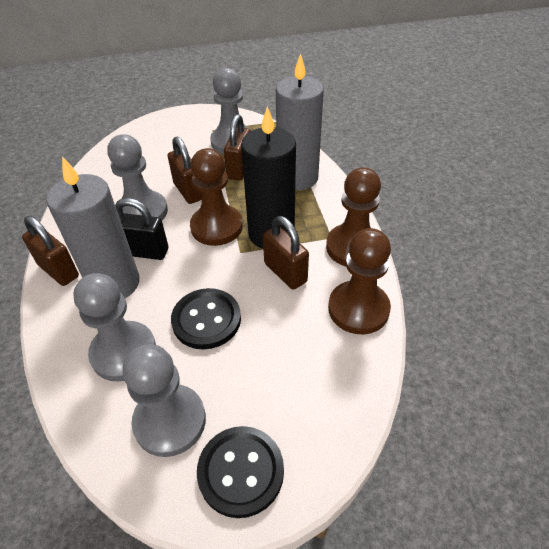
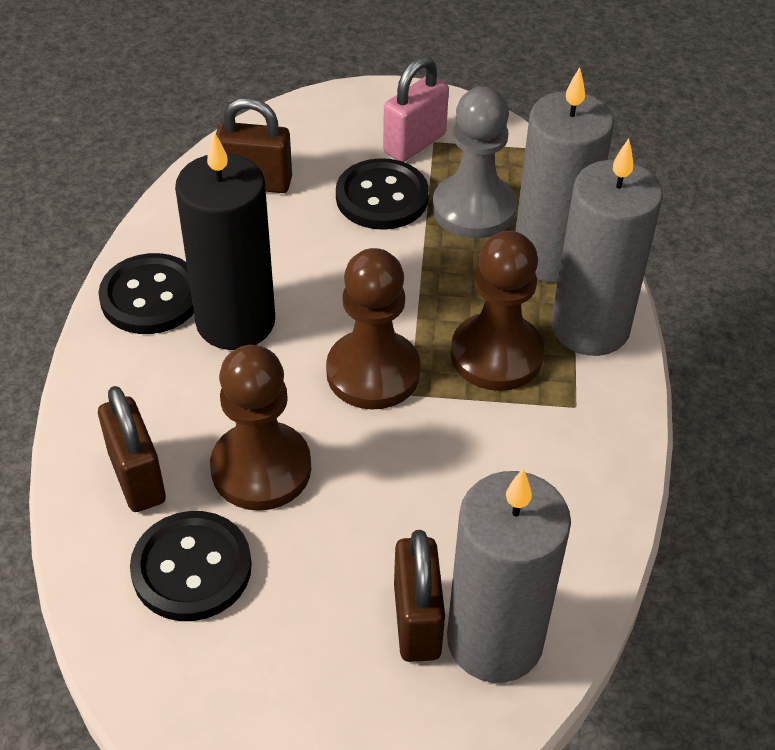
black button: [171,288,241,349] [197,426,284,518] = 2 -> [98,253,194,334] [130,511,252,621] [336,158,429,230] = 3
black padlock: [115,198,168,260] = 1 -> none = 0
brown padlock: [22,216,79,286] [168,136,202,204] [224,114,251,181] [263,216,309,290] = 4 -> [98,386,166,512] [216,97,292,193] [394,530,445,662] = 3
grey candle: [46,156,140,298] [276,53,324,190] = 2 -> [447,469,571,683] [515,67,614,283] [551,138,663,356] = 3
grey pawn: [73,273,156,381] [107,134,168,220] [123,344,206,457] [210,68,252,154] = 4 -> [432,87,517,238] = 1
pink padlock: none = 0 -> [383,56,449,162] = 1

